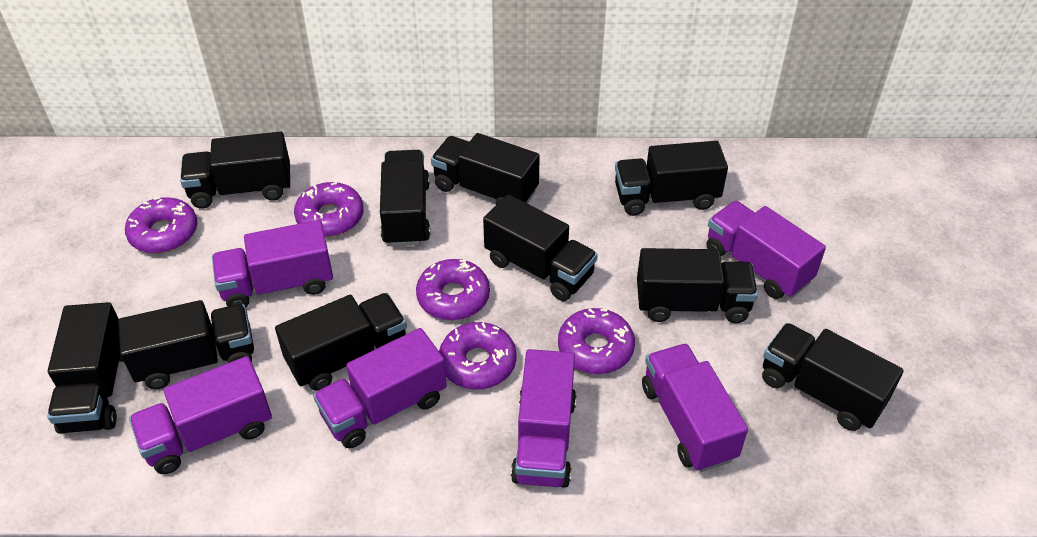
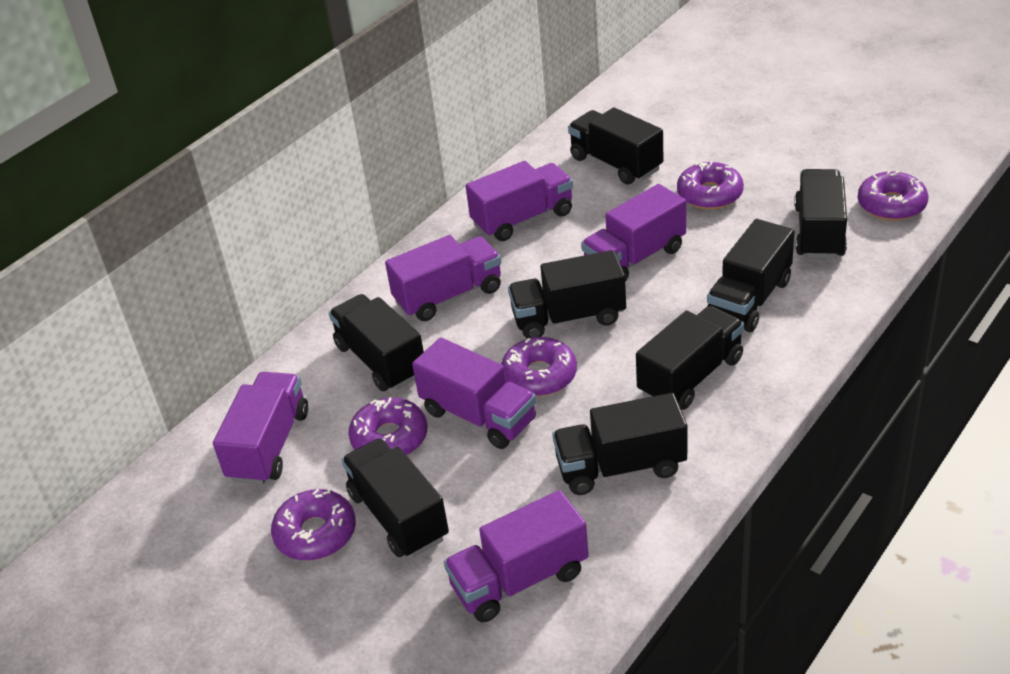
black truck: [47,302,124,434] [118,300,254,389] [180,132,290,209] [275,293,407,391] [380,150,430,247] [431,133,540,205] [483,194,598,301] [615,141,728,216] [637,248,758,323] [762,323,904,431] = 10 -> [329,294,424,391] [341,438,449,557] [508,250,626,339] [552,393,687,495] [568,108,663,185] [636,306,744,410] [707,219,795,332] [794,169,847,259] = 8

